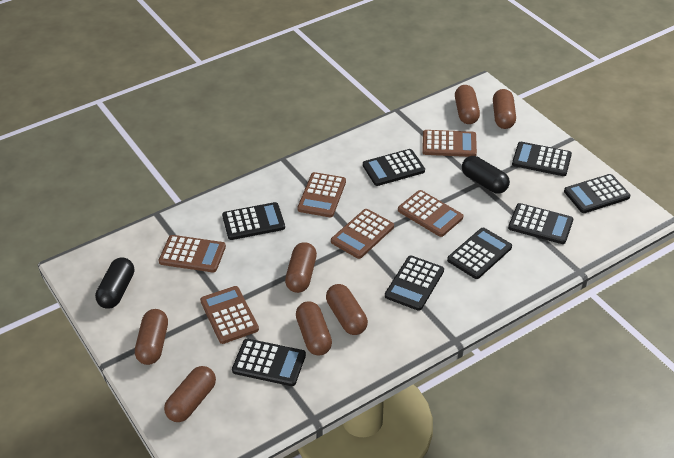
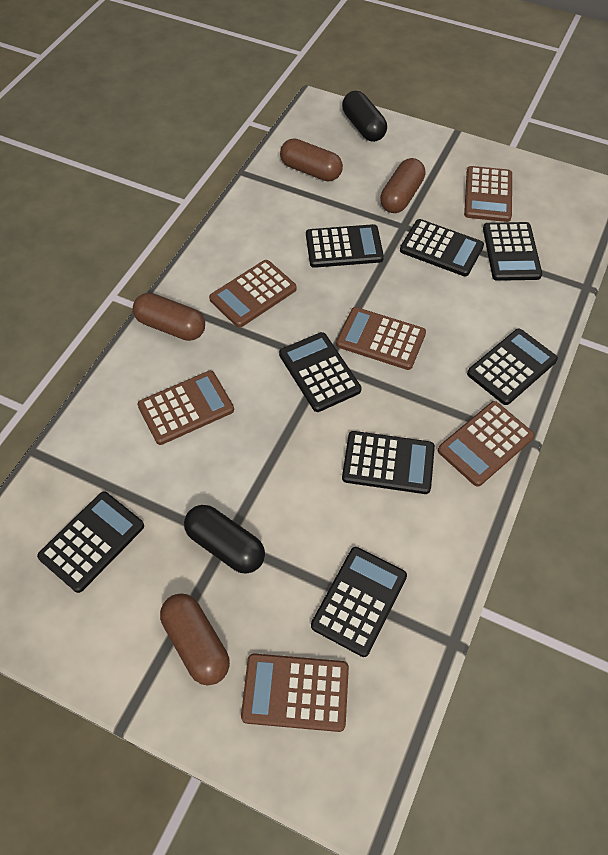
brown capsule: [135,309,168,365] [164,366,216,422] [285,242,317,293] [296,301,332,356] [326,284,368,335] [455,85,480,124] [493,89,516,129] = 7 -> [133,293,205,341] [160,593,230,685] [280,138,343,182] [380,158,425,213] = 4

